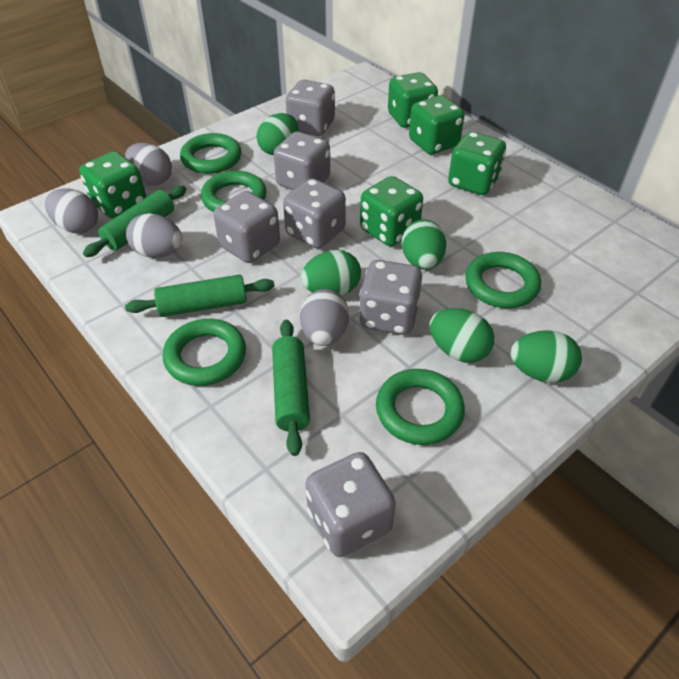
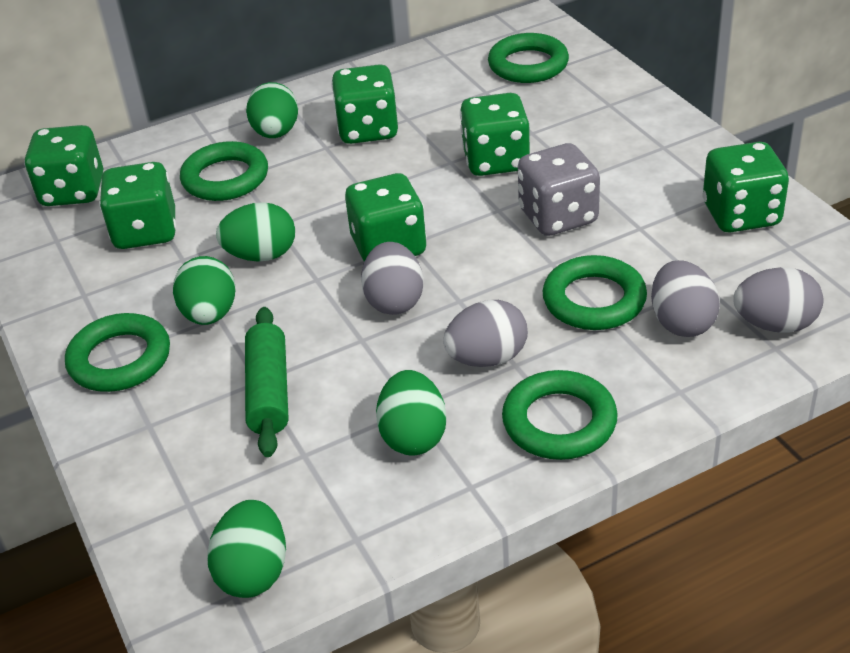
green dice: [79,151,146,218] [360,176,423,246] [388,72,438,128] [409,95,464,154] [448,132,506,195] = 5 -> [24,125,103,206] [99,162,176,249] [331,64,398,144] [345,173,427,262] [460,93,530,176] [702,142,789,232] = 6
green rolling pin: [83,186,186,257] [125,274,275,317] [272,320,310,456] = 3 -> [245,307,289,457] = 1
grey dice: [213,191,280,263] [274,132,330,190] [283,178,346,249] [286,80,335,136] [305,452,396,557] [359,260,422,335] = 6 -> [518,143,600,236] = 1

